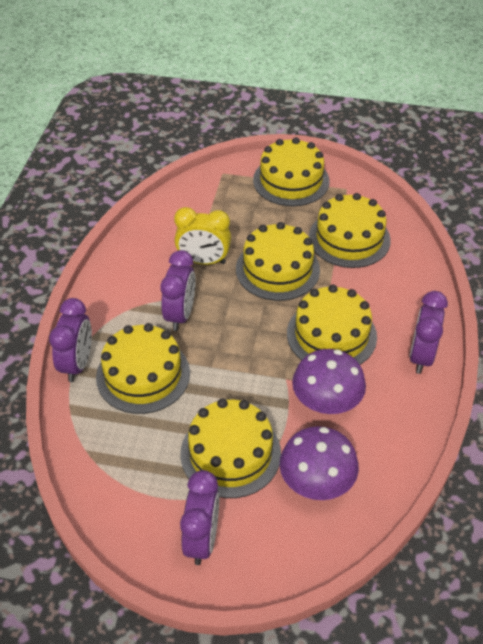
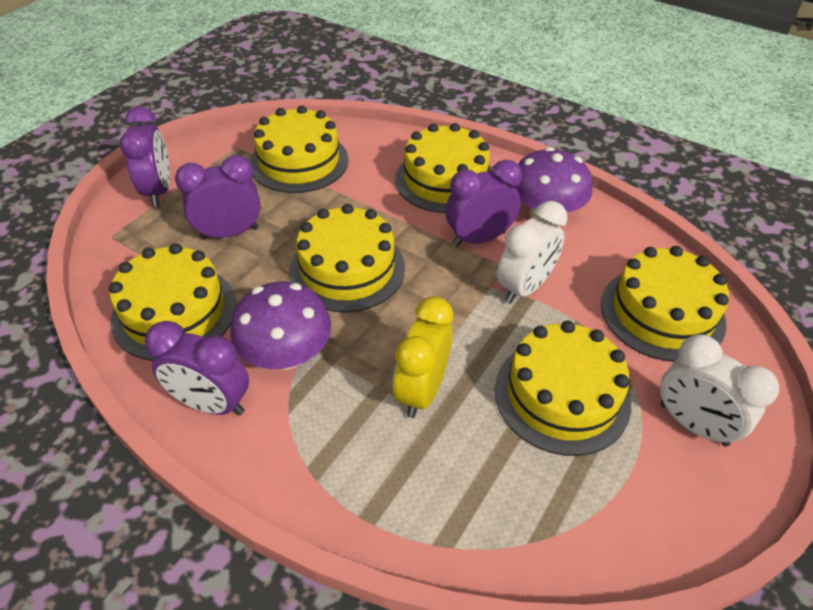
white clock: none = 0 -> [497,201,568,304] [660,335,779,447] = 2

